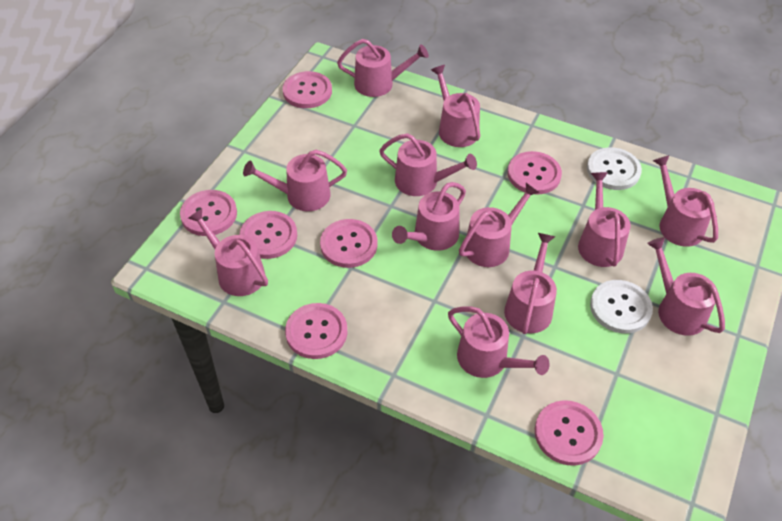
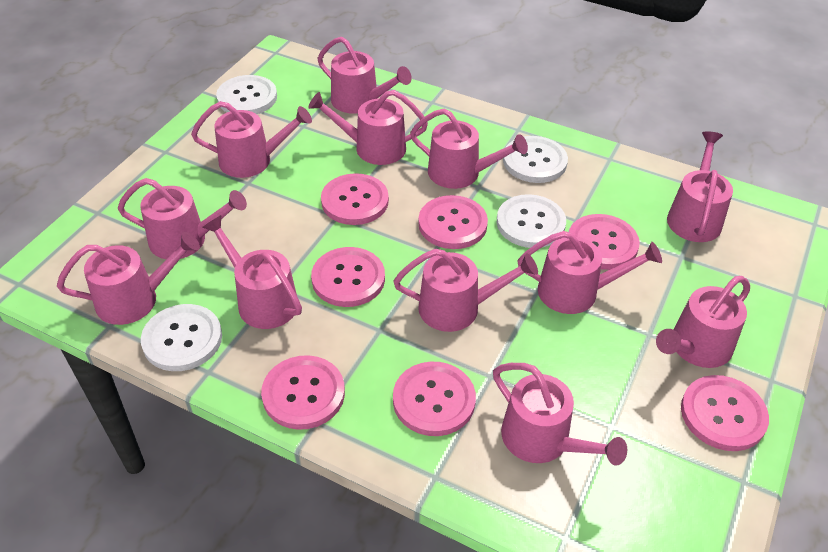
white button: [587,147,642,190] [590,280,653,333] = 2 -> [141,304,222,371] [216,75,277,114] [497,194,566,248] [503,136,568,183] = 4

